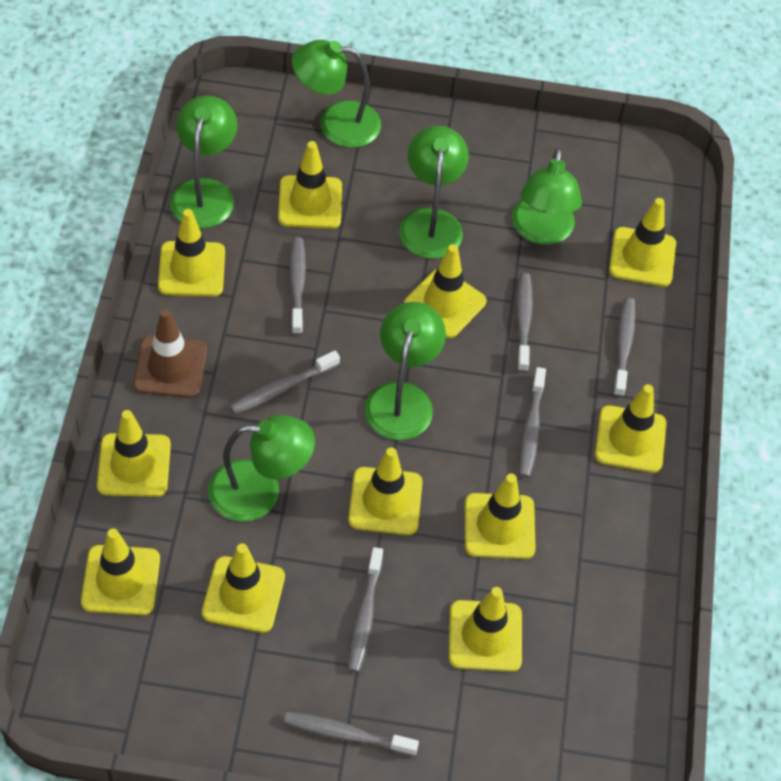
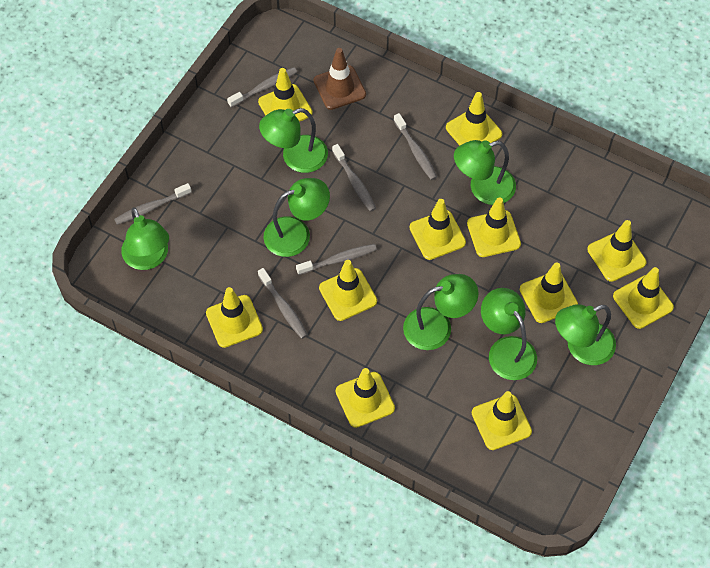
green lamp: [170,95,237,228] [208,415,315,522] [292,40,381,148] [365,302,446,440] [399,126,469,259] [512,148,582,245] = 6 -> [121,207,169,270] [259,108,328,173] [263,178,330,257] [403,274,478,350] [454,140,516,205] [481,288,537,380] [555,304,616,365] = 7
grey toothbrush: [230,351,340,414] [283,712,419,756] [289,237,306,335] [348,547,383,672] [516,273,533,372] [519,367,546,478] [613,297,636,397] = 7 -> [114,183,192,225] [227,67,297,108] [258,268,308,339] [296,244,377,275] [332,144,376,212] [393,113,437,180] = 6

